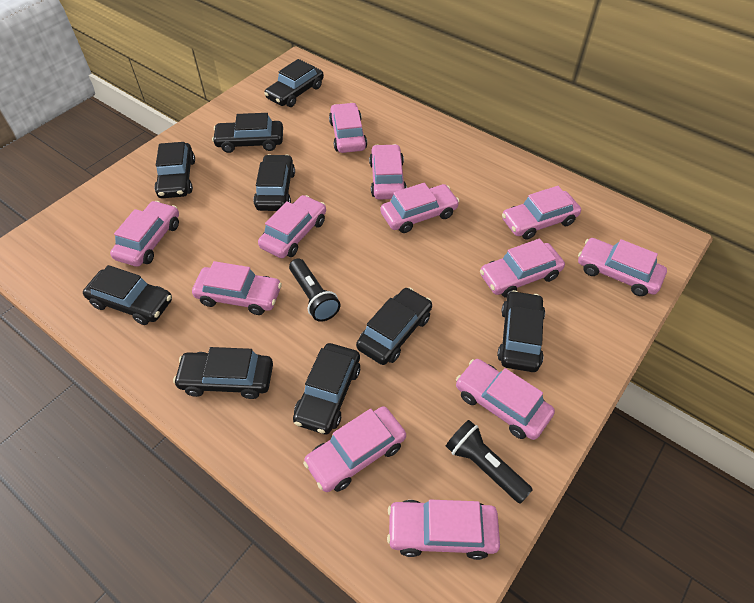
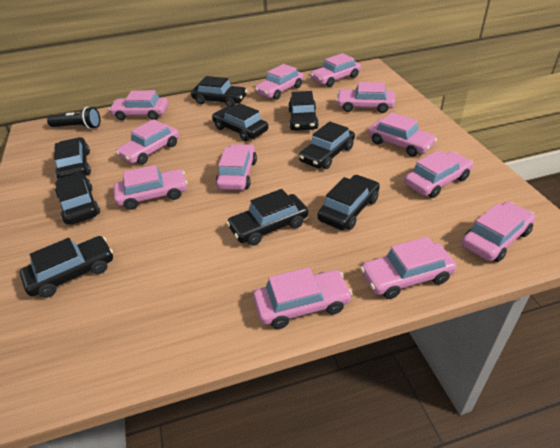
black flashlight: [289,259,340,322] [446,420,533,504] = 2 -> [47,107,100,129] = 1

